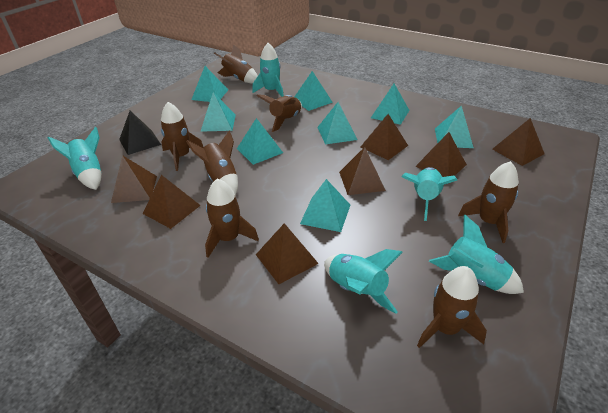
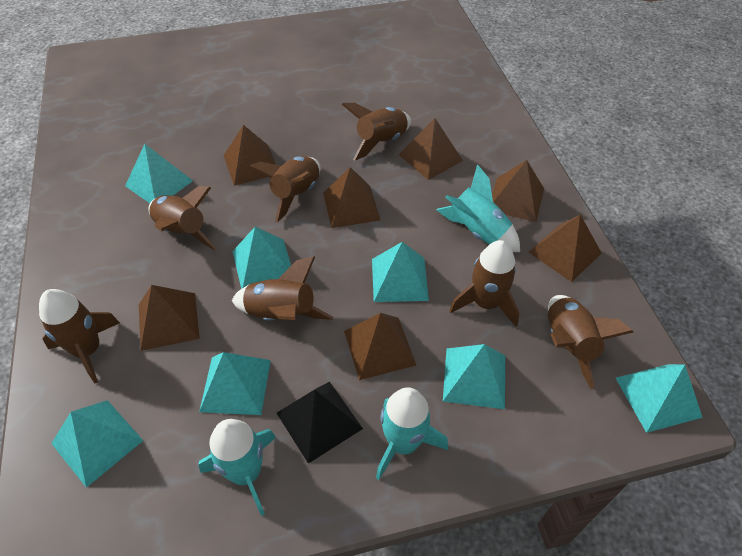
turquoise pyramid: [191,66,228,102] [200,92,236,132] [237,118,283,165] [294,71,333,111] [300,179,350,232] [317,102,358,144] [371,84,409,125] [435,105,474,148] = 8 -> [51,400,143,488] [125,144,193,203] [199,352,271,415] [233,227,291,289] [372,242,429,302] [443,344,505,409] [616,364,703,433] = 7
turquoise rocket: [48,127,101,190] [252,43,284,97] [324,249,403,314] [401,167,457,221] [429,215,524,294] = 5 -> [198,419,276,516] [376,387,448,480] [437,165,520,252] = 3

